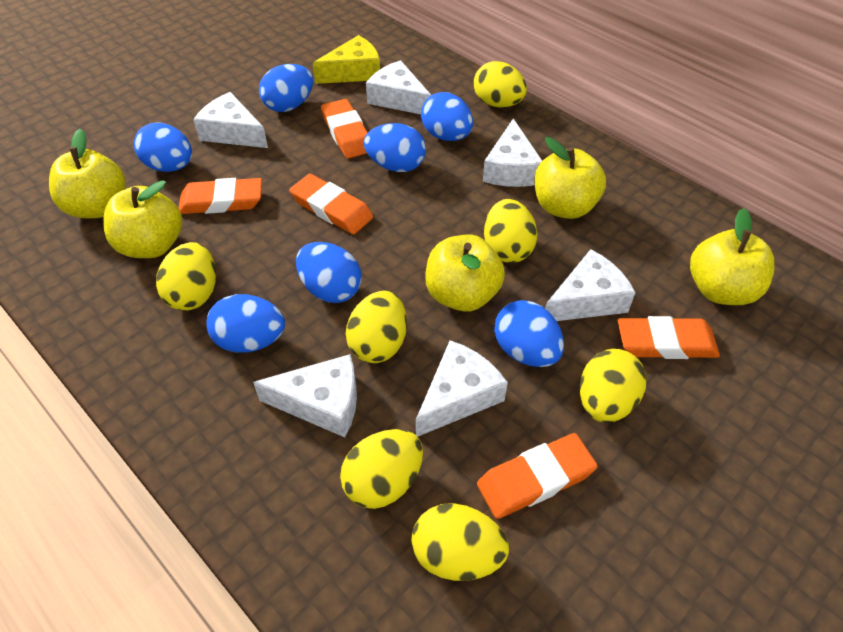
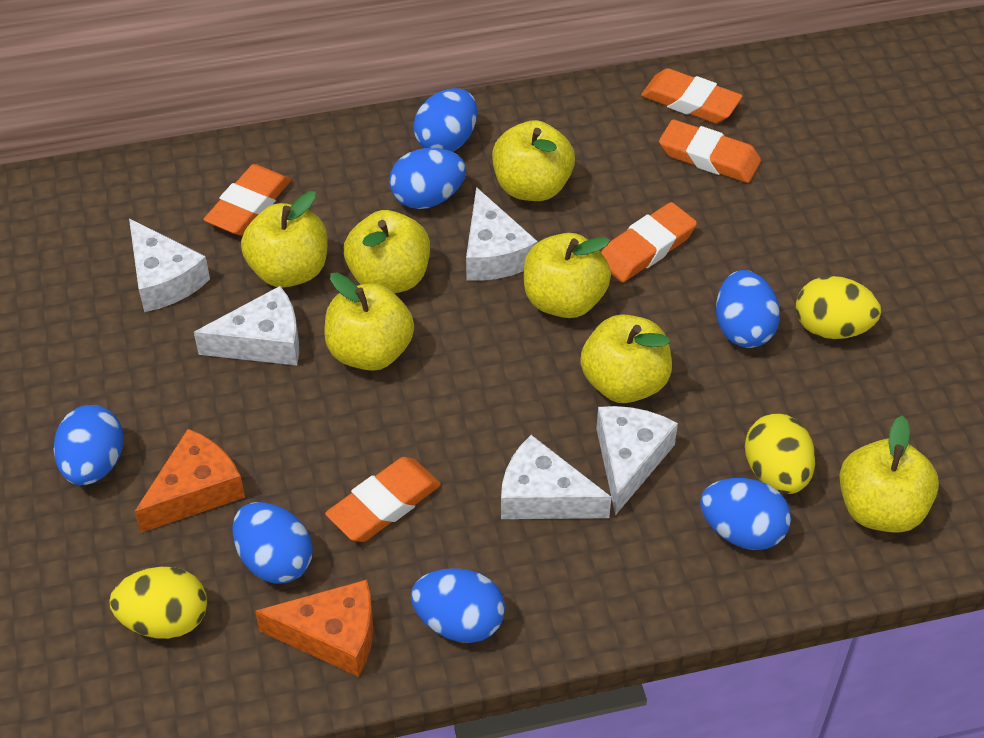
orange cheese: none = 0 -> [134,429,245,533] [255,579,373,677] = 2
white cheese: [193,92,268,148] [253,354,357,437] [366,60,431,114] [416,340,508,437] [483,118,542,187] [545,249,636,321] = 6 -> [129,218,210,312] [194,286,299,365] [466,187,538,281] [501,435,611,519] [596,406,678,515] = 5
yellow apple: [49,129,126,218] [103,180,182,258] [425,234,505,312] [534,137,606,219] [690,208,775,305] = 5 -> [241,191,328,288] [324,273,414,371] [344,210,430,293] [492,120,575,201] [524,233,611,318] [580,315,672,403] [839,416,939,533] = 7
yellow cheese: [313,35,380,84] = 1 -> none = 0
yellow egg: [156,242,216,311] [340,429,423,509] [346,291,407,363] [411,503,509,581] [473,61,527,107] [484,199,537,263] [580,349,646,423] = 7 -> [109,567,207,639] [745,414,816,494] [796,276,881,339] = 3

